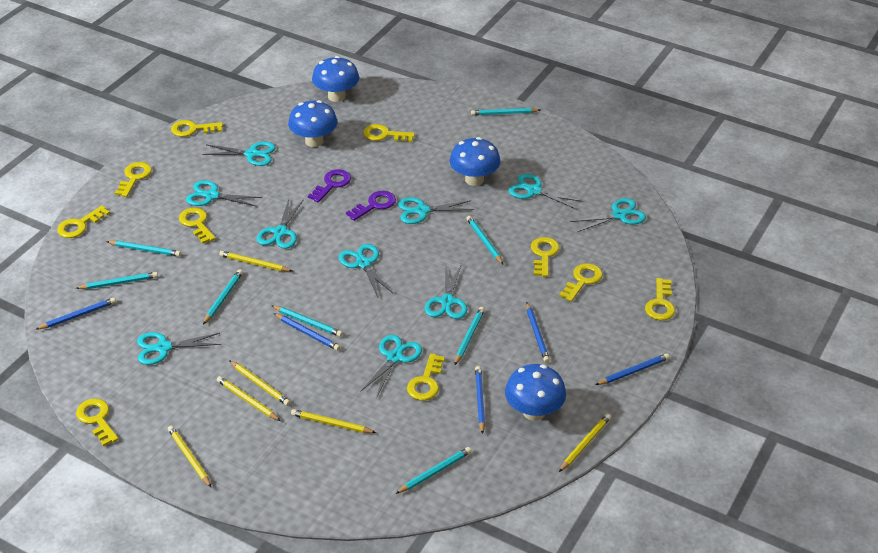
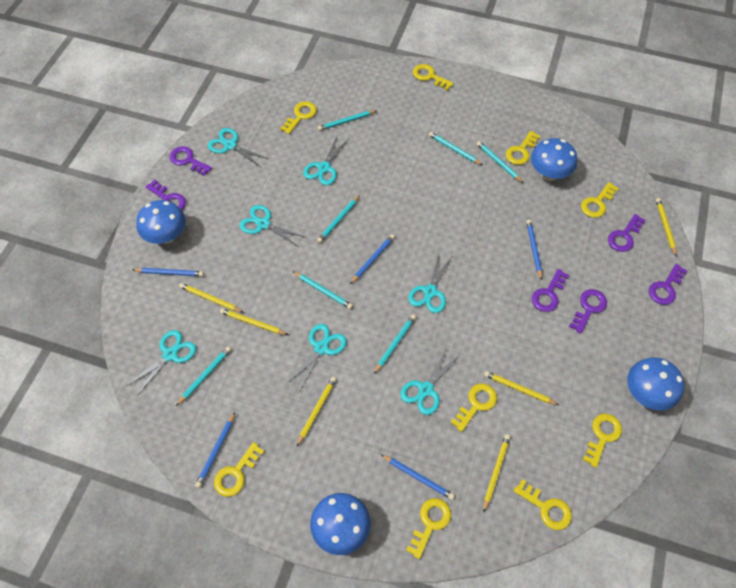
purple key: [308,169,351,202] [346,191,396,221] = 2 -> [146,180,186,210] [170,146,212,176] [532,269,569,312] [569,289,607,333] [608,214,646,252] [649,264,687,305] = 6
turquoise pencil: [76,272,158,289] [106,241,181,257] [203,269,243,324] [272,306,343,337] [395,447,472,494] [454,307,485,365] [466,216,503,264] [471,108,540,115] = 8 -> [176,347,231,406] [292,271,353,309] [317,195,360,243] [318,110,377,131] [374,315,416,374] [429,132,483,165] [477,141,524,183] = 7
turquoise scissors: [137,332,221,365] [186,180,262,207] [202,142,276,166] [257,199,304,249] [339,244,393,297] [360,335,422,398] [398,197,474,224] [425,264,468,319] [509,174,583,210] [570,198,646,232] = 10 -> [126,330,196,396] [208,128,268,167] [239,205,305,247] [286,324,347,392] [303,136,348,185] [400,346,461,415] [408,254,453,313] = 7
yellow key: [57,206,110,238] [76,398,119,446] [115,162,152,197] [171,120,223,137] [179,207,216,244] [363,124,415,142] [407,353,445,401] [531,237,559,277] [559,263,603,302] [645,278,675,320] = 10 -> [214,442,265,497] [280,101,317,134] [406,498,451,559] [413,64,454,91] [451,384,497,432] [506,131,540,165] [514,479,572,530] [581,182,619,218] [583,414,622,468] = 9

